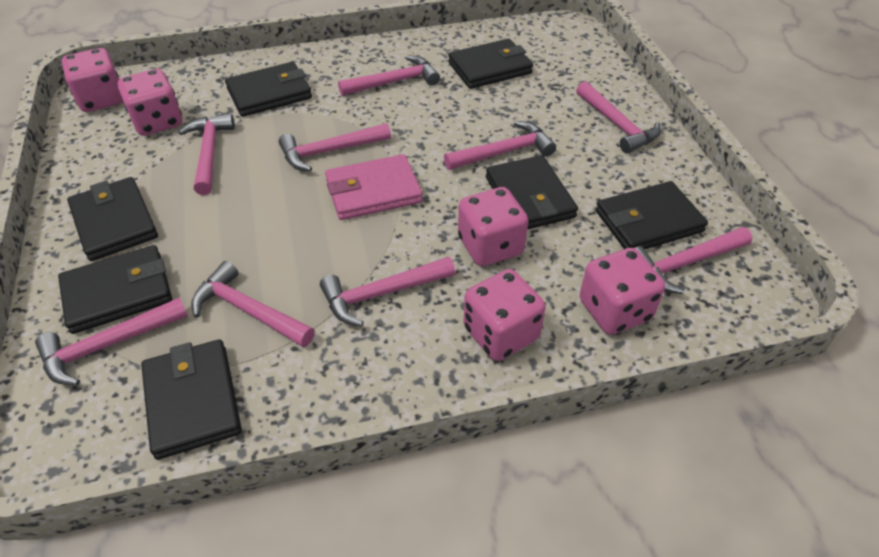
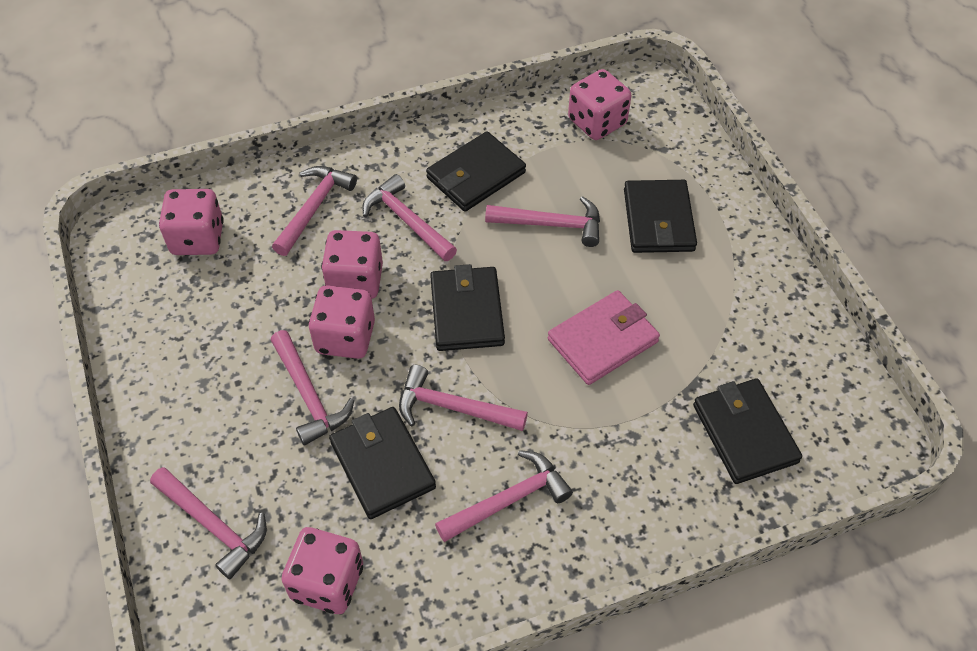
black wallet: [58,245,172,334] [67,177,158,261] [141,339,242,460] [225,62,312,117] [448,39,533,89] [486,155,578,229] [596,181,708,249] = 7 -> [329,407,436,519] [426,131,526,212] [430,264,505,351] [624,180,697,253] [693,378,802,484] = 5
pink hammer: [35,297,188,385] [178,114,235,195] [191,261,315,347] [279,123,391,172] [320,257,455,327] [338,55,440,96] [444,121,556,170] [576,81,661,153] [635,227,752,294] = 9 -> [150,467,267,579] [271,330,354,445] [272,166,357,256] [362,174,457,261] [399,365,528,431] [435,450,573,542] [485,196,600,247] = 7

